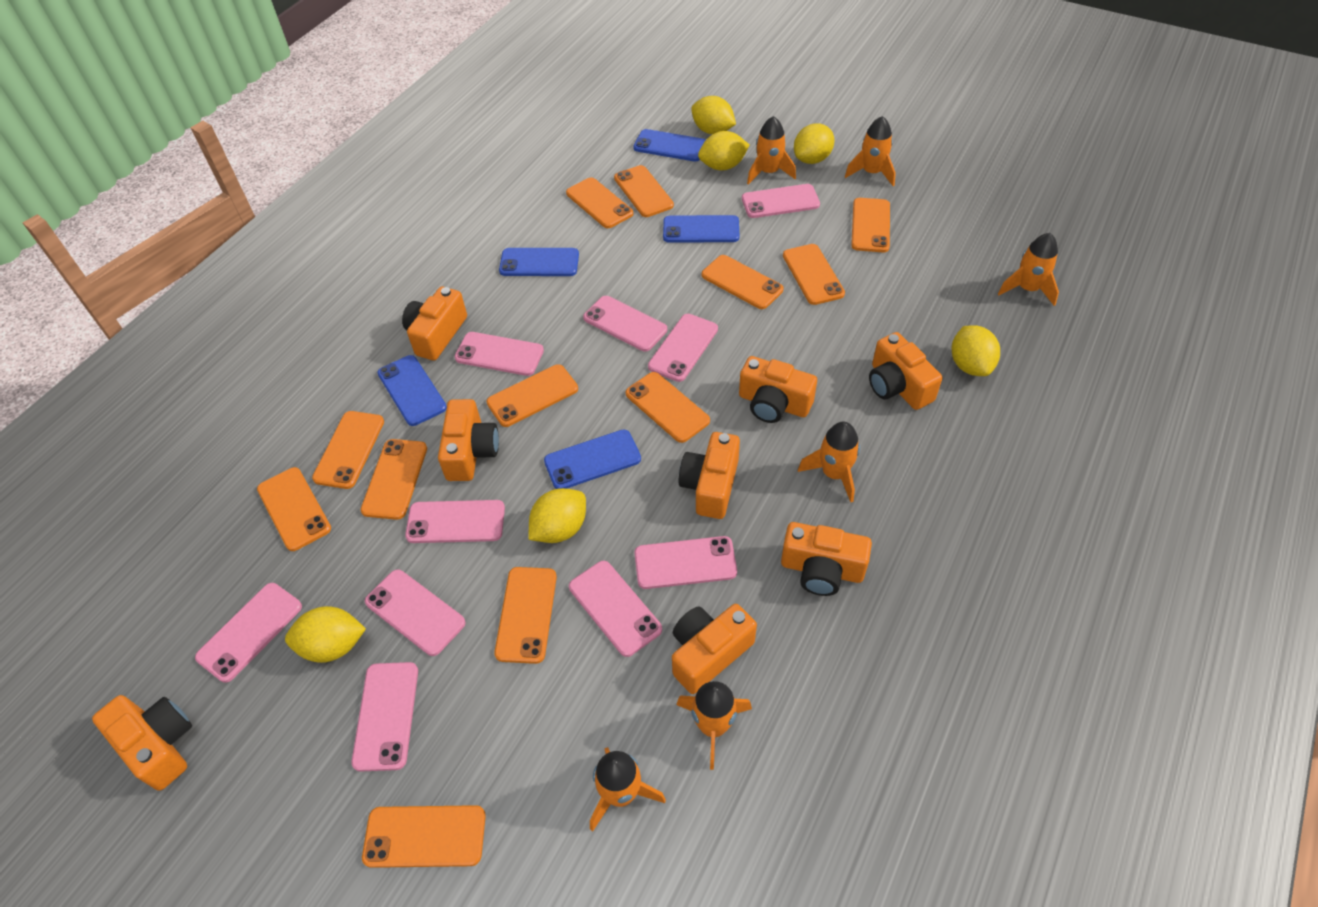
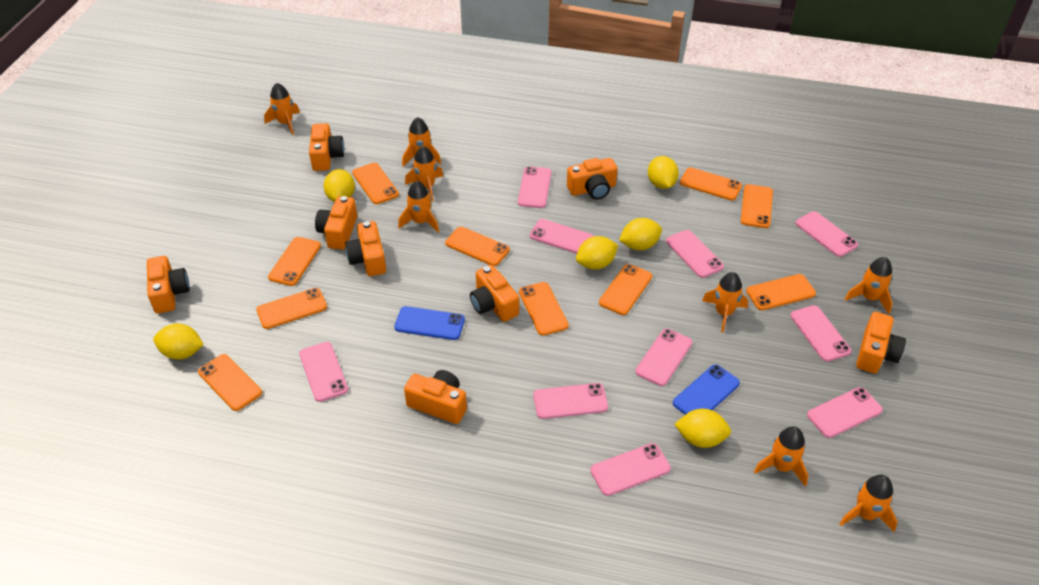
blue phone: [377,355,447,426] [499,248,579,276] [544,429,641,489] [633,129,706,162] [663,215,739,243] = 5 -> [394,306,465,340] [673,364,740,415] = 2
orange phone: [257,467,331,551] [312,411,384,489] [361,439,427,520] [362,805,486,868] [487,364,578,427] [494,567,557,664] [566,177,633,228] [614,165,674,217] [625,372,710,443] [702,255,783,309] [783,244,845,305] [851,198,890,252] = 12 -> [198,354,262,411] [256,288,327,329] [268,237,321,286] [352,163,399,204] [445,227,510,266] [519,282,569,336] [599,264,652,315] [680,167,742,201] [741,184,773,228] [746,274,816,310] = 10
orange rocket: [590,747,666,832] [676,681,752,770] [747,116,796,185] [798,422,860,502] [845,116,896,186] [998,233,1059,306] = 6 -> [264,83,300,135] [398,181,439,232] [402,117,441,166] [405,146,443,202] [702,272,748,333] [754,426,808,486] [839,475,898,532] [844,257,892,314] = 8

